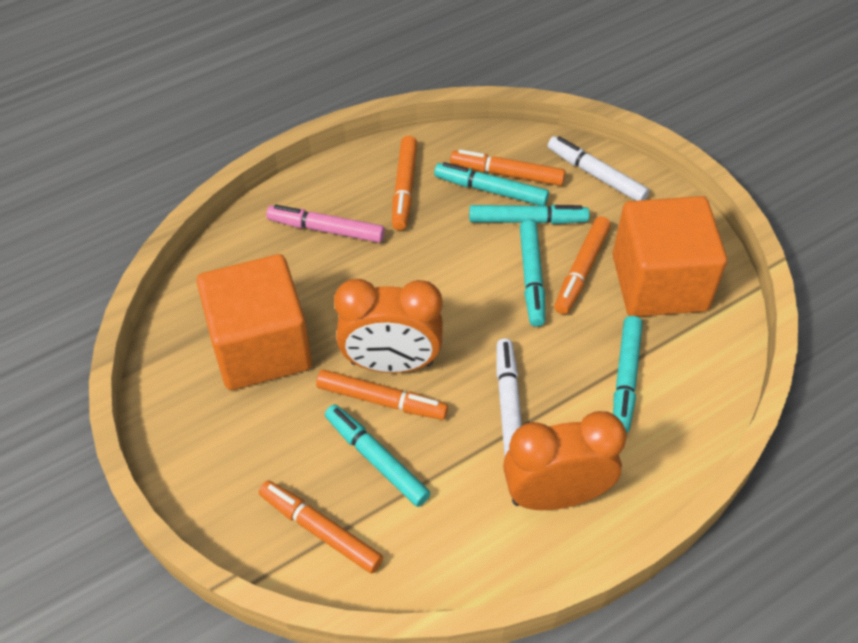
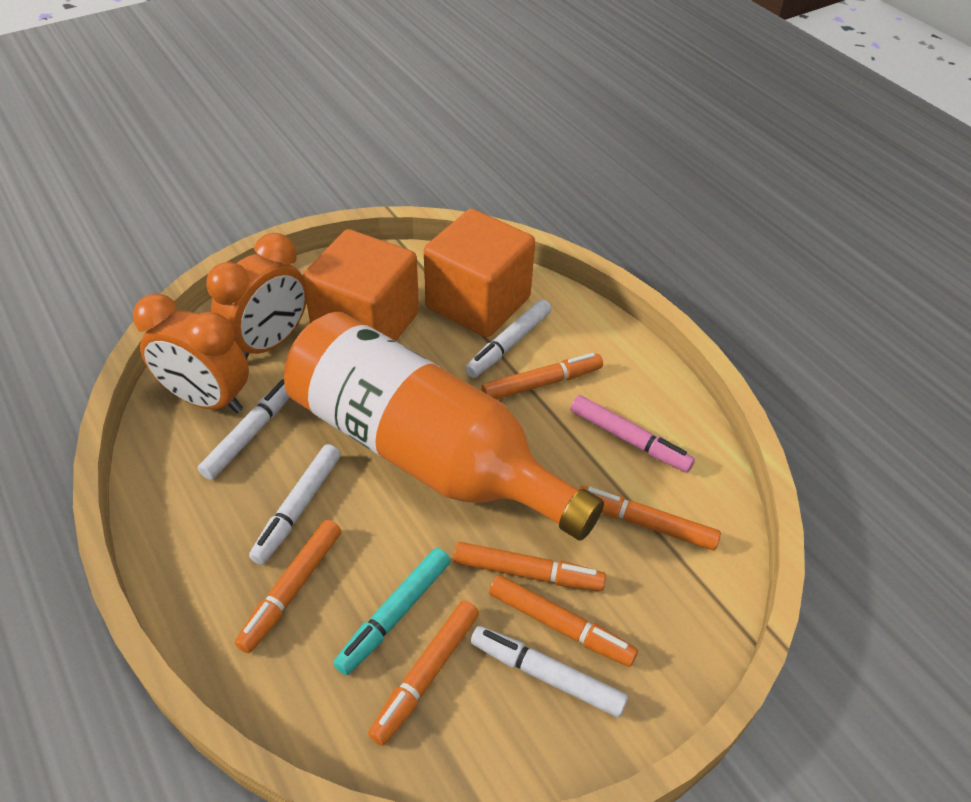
orange bottle: none = 0 -> [284,312,604,541] = 1
orange marker: [259,481,383,574] [316,370,448,420] [392,136,417,230] [450,149,565,186] [554,217,611,314] = 5 -> [235,520,341,653] [368,601,479,746] [453,542,606,591] [481,353,603,399] [489,575,638,667] [579,486,721,550] = 6
turquoise marker: [325,404,431,507] [434,162,549,206] [469,205,590,224] [520,220,545,327] [613,316,643,433] = 5 -> [333,548,451,675] = 1
white marker: [496,339,522,456] [547,136,649,201] = 2 -> [198,379,290,480] [249,444,341,565] [465,299,552,378] [471,626,628,718] = 4

